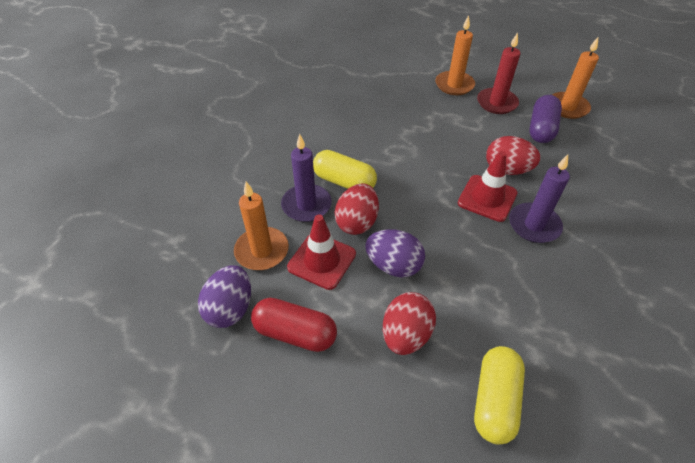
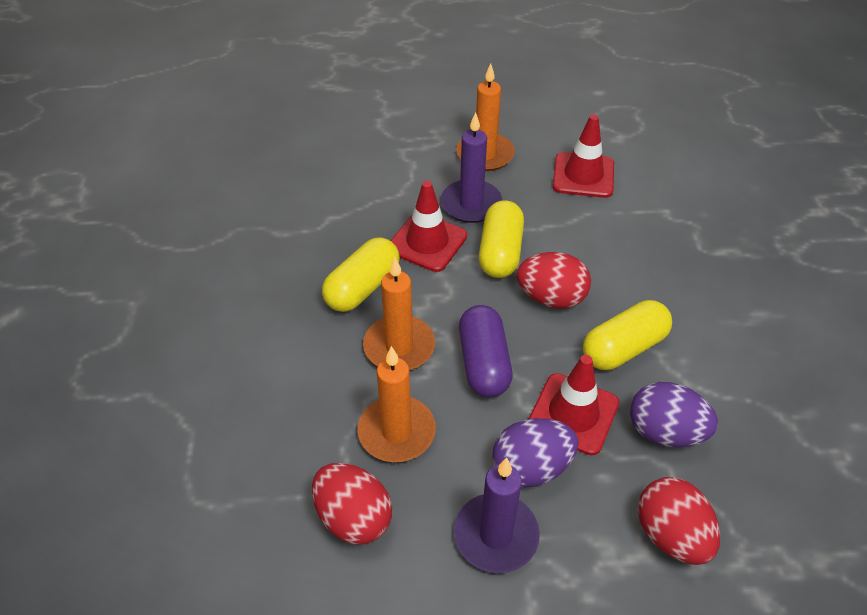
red candle: [477,32,520,114] = 1 -> none = 0
red capsule: [251,298,337,352] = 1 -> none = 0
red traffic cone: [287,215,356,290] [458,151,517,222] = 2 -> [391,181,467,272] [529,355,619,455] [553,114,614,198] = 3
yellow capsule: [313,150,377,189] [474,346,525,445] = 2 -> [322,237,400,312] [479,200,524,278] [583,300,672,370] = 3

